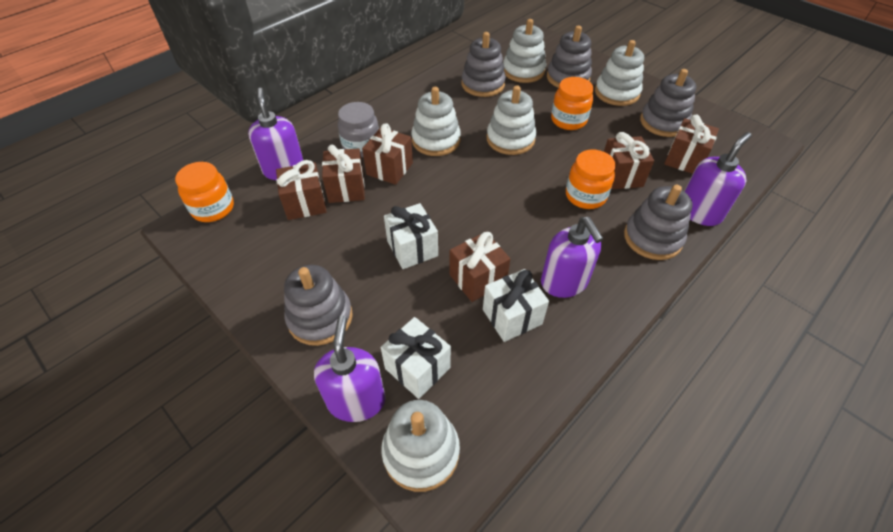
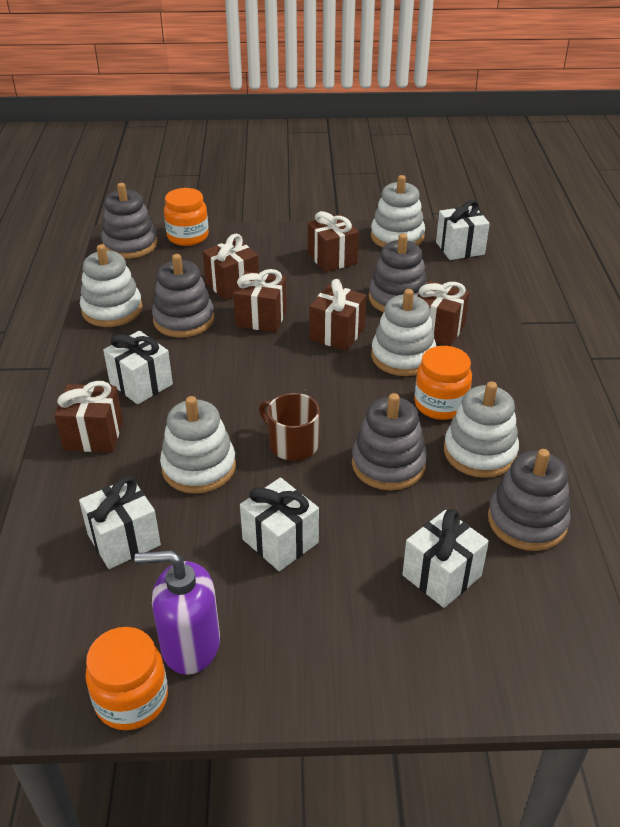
brown mug: none = 0 -> [259,393,320,461] = 1
grey jar: [338,102,379,157] = 1 -> none = 0
purple soap dispenser: [248,88,303,180] [314,316,385,422] [541,217,603,298] [684,132,752,226] = 4 -> [135,550,220,675] = 1
white gift: [381,317,451,399] [384,203,438,269] [483,269,549,342] = 3 -> [79,476,161,569] [103,331,173,404] [240,478,319,571] [402,509,489,608] [436,200,490,260] = 5

